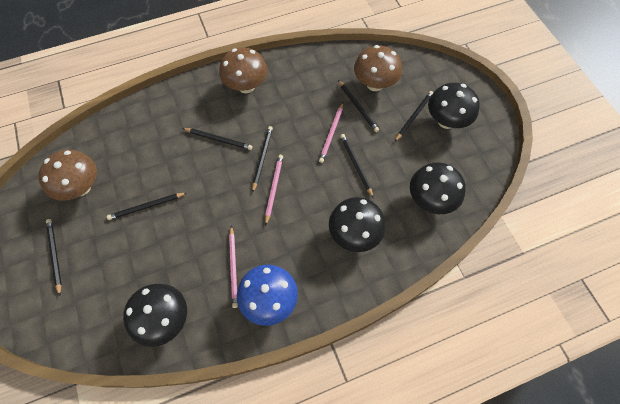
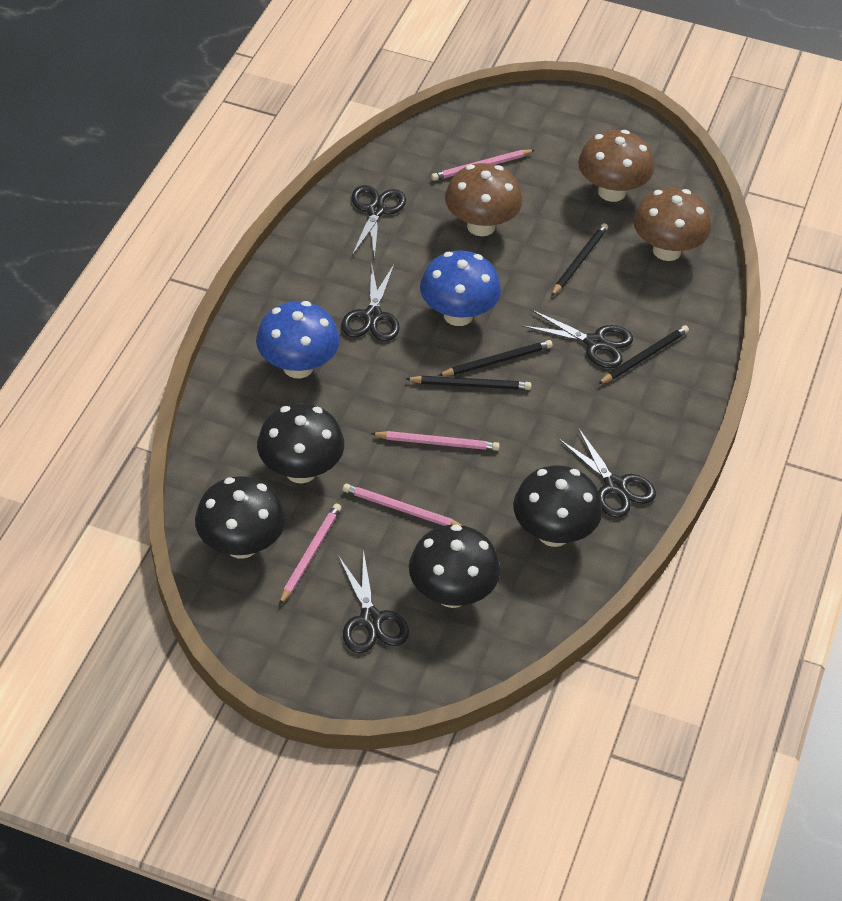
black pencil: [46,219,62,296] [107,193,186,220] [182,128,252,150] [252,126,273,192] [338,80,379,132] [340,134,374,198] [395,91,433,141] = 7 -> [406,376,531,390] [438,340,553,376] [551,223,608,296] [598,325,689,384] = 4
black scissors: none = 0 -> [338,549,409,653] [341,263,400,341] [351,185,406,260] [522,309,633,368] [559,428,656,518] = 5
blue mushroom: [237,265,298,326] = 1 -> [256,301,340,378] [420,251,501,326] = 2
pink pencil: [229,226,238,308] [265,155,283,226] [319,103,343,163] = 3 -> [279,503,341,605] [343,484,463,526] [371,431,500,451] [431,150,535,181] = 4

